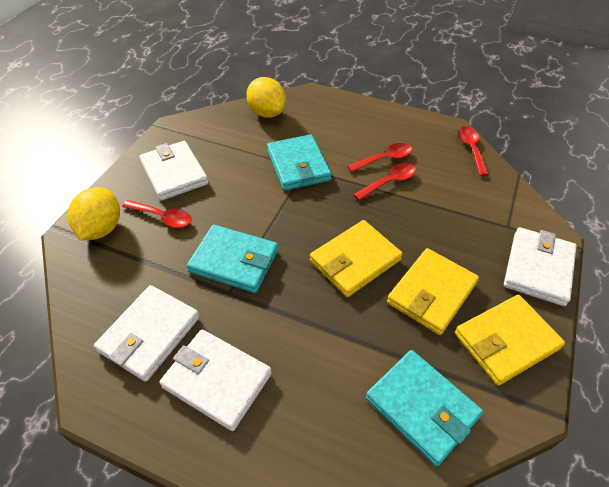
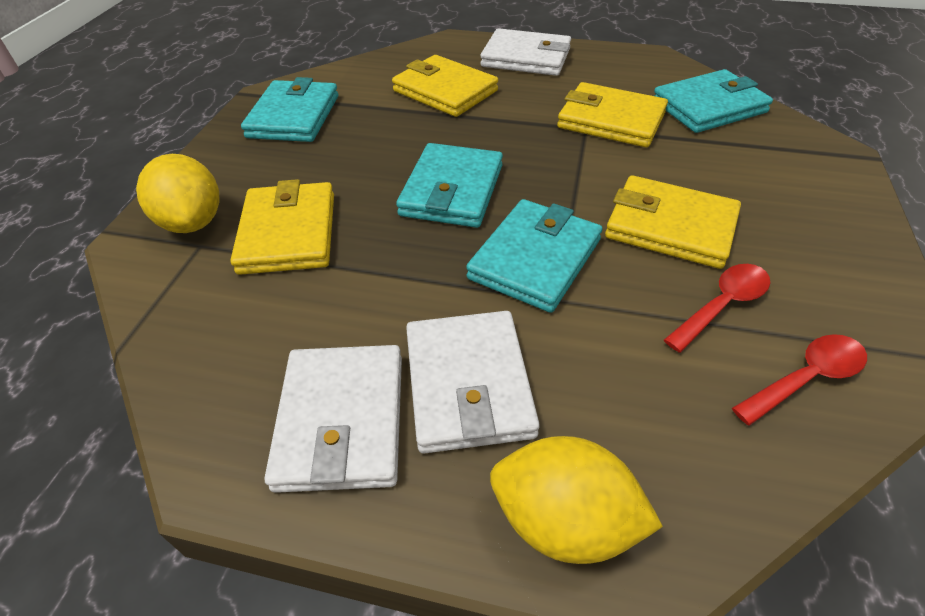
red spoon: [122,200,192,228] [347,143,412,172] [353,163,416,201] [458,126,489,176] = 4 -> [664,264,770,353] [732,334,867,426] = 2
turquoise wallet: [187,225,278,293] [267,135,332,191] [366,350,483,466] = 3 -> [241,77,338,142] [396,143,503,228] [466,199,603,313] [654,69,773,133] = 4
white wallet: [94,285,200,382] [139,141,208,201] [159,329,272,431] [504,227,577,306] = 4 -> [264,345,402,493] [406,311,540,454] [481,28,571,76] = 3
yellow wallet: [310,220,403,297] [387,248,479,335] [455,295,565,386] = 3 -> [230,179,334,275] [392,55,498,117] [557,82,668,147] [605,175,741,269] = 4

